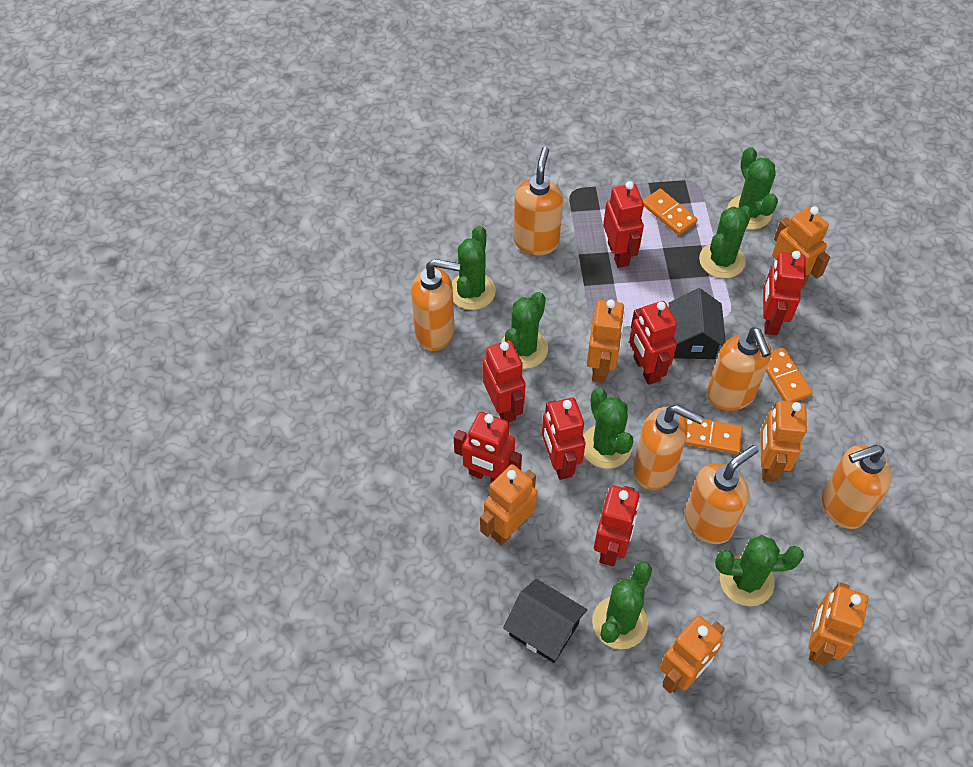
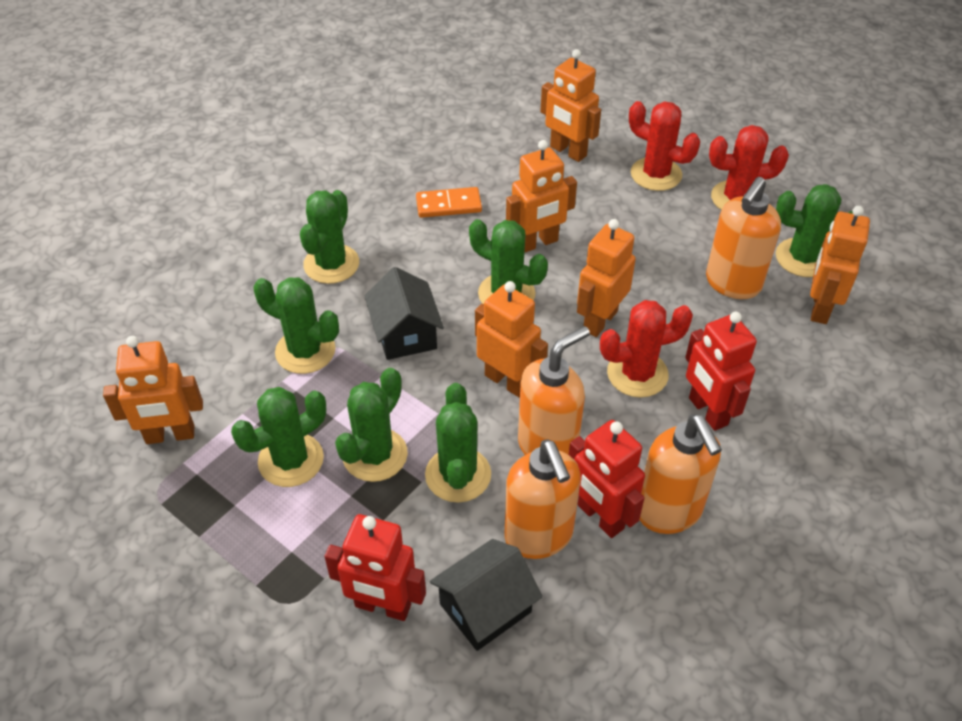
orange domino: [643,189,698,235] [685,418,743,454] [766,348,813,402] = 3 -> [416,187,482,218] = 1
orange soap dispenser: [411,259,460,351] [513,147,563,255] [633,405,704,490] [685,445,758,544] [707,327,771,411] [822,445,892,529] = 6 -> [504,440,581,559] [518,326,590,455] [640,414,722,534] [706,177,781,299] = 4
red cactus: none = 0 -> [600,300,693,398] [629,101,700,191] [709,125,789,210] = 3
red robot: [454,412,522,483] [483,340,526,422] [542,398,586,480] [594,485,640,566] [603,181,644,268] [629,301,677,385] [763,251,806,335] = 7 -> [324,514,426,621] [569,420,645,538] [685,312,757,431] = 3

